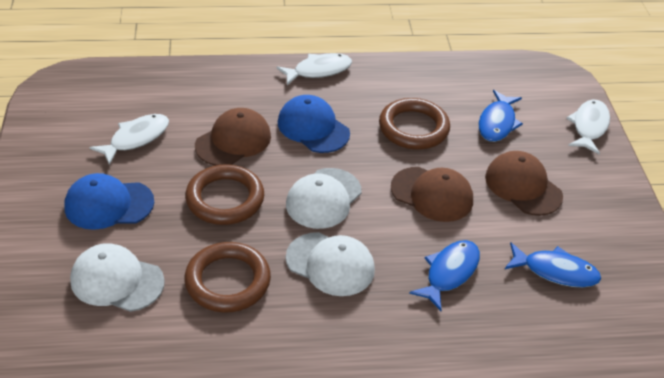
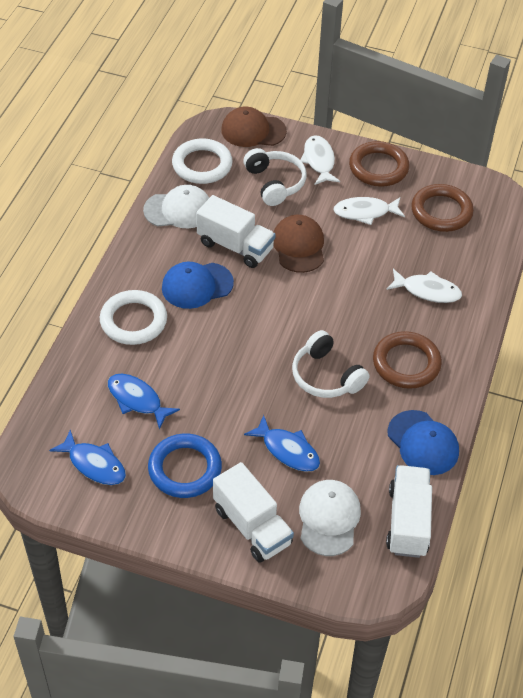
blue ring: none = 0 -> [148,434,222,498] = 1
brown cap: [195,108,271,166] [391,167,473,222] [485,151,563,216] = 3 -> [221,107,287,147] [274,215,324,273] = 2
white cap: [70,243,165,312] [286,168,362,229] [286,232,375,296] = 3 -> [143,185,209,228] [299,480,361,556] = 2
white headphones: none = 0 -> [243,148,306,206] [292,330,370,398] = 2
white ring: none = 0 -> [100,290,167,345] [172,138,233,184] = 2
white truck: none = 0 -> [196,195,276,268] [213,462,294,563] [386,465,432,558] = 3

